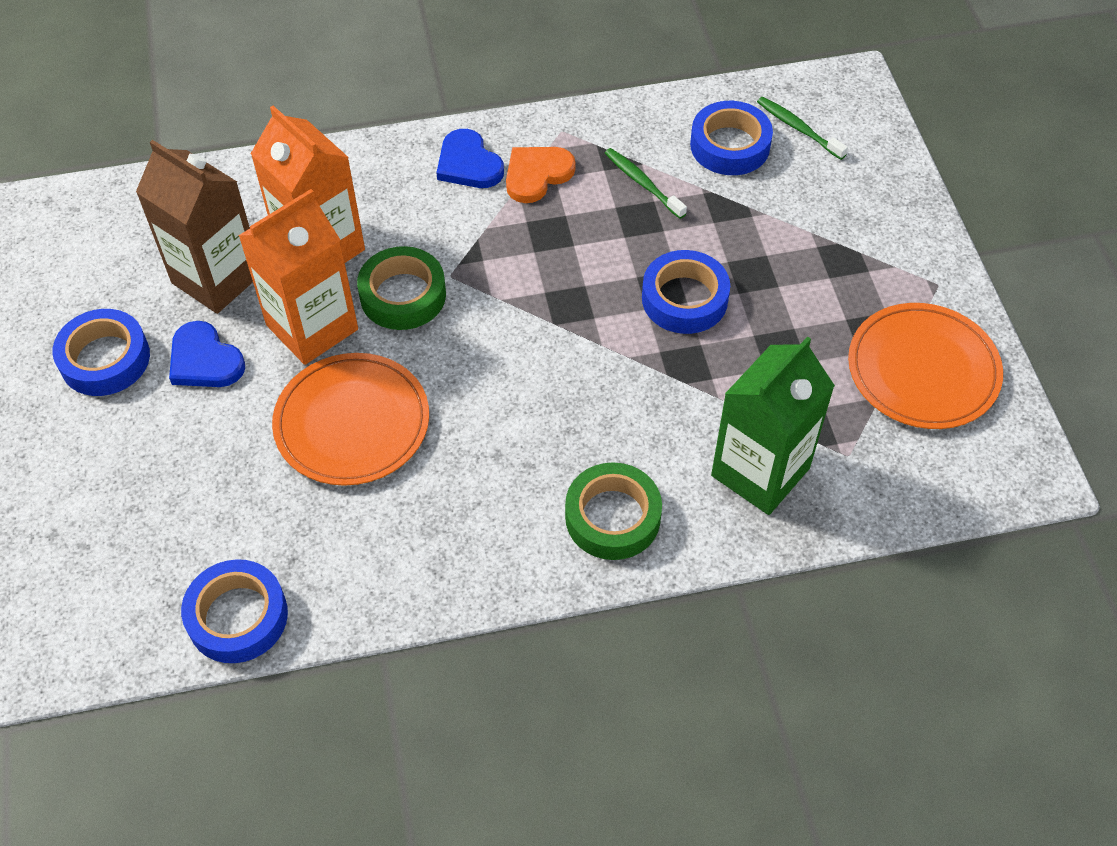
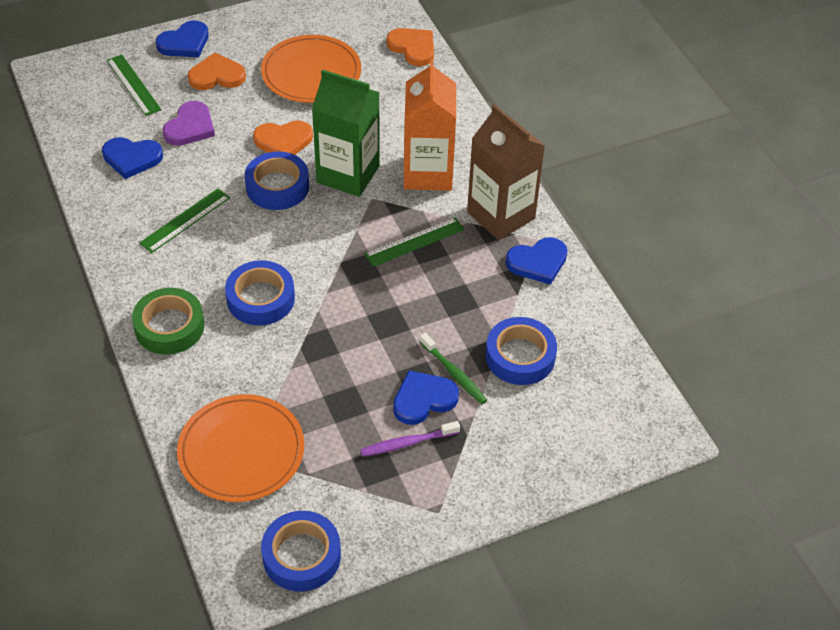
blue heart: [169,321,245,387] [436,129,504,188] = 2 -> [102,137,163,179] [156,20,209,57] [393,370,459,425] [506,237,568,285] = 4
green ruler: none = 0 -> [107,55,162,116] [139,188,230,253] [365,217,465,267] = 3
green tape: [357,246,446,330] [565,462,662,560] = 2 -> [132,288,205,354] = 1
green toothbrush: [605,148,687,219] [757,97,848,160] = 2 -> [420,333,487,405] = 1
orange carton: [238,189,358,365] [251,106,365,263] = 2 -> [404,59,456,191] = 1
orange heart: [506,147,576,203] = 1 -> [188,53,246,90] [253,120,313,155] [387,28,434,66] = 3
purple heart: none = 0 -> [163,101,215,146] = 1
purple toothbrush: none = 0 -> [360,421,460,457] = 1

